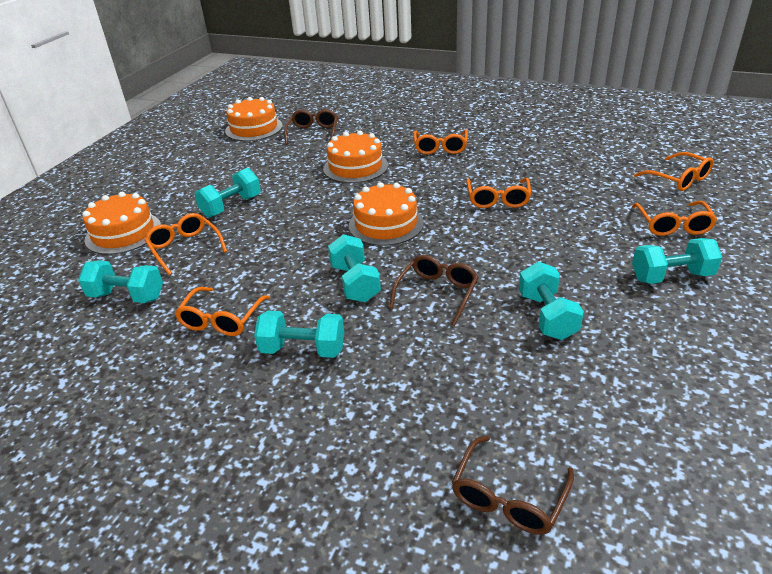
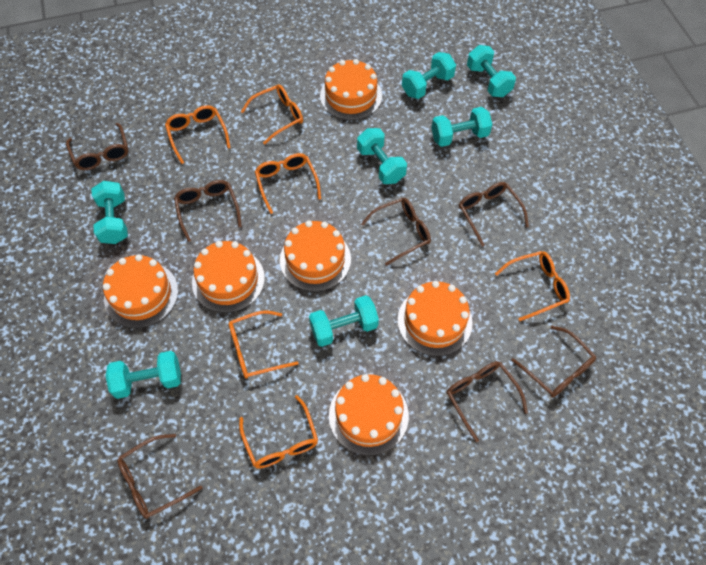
brown glasses: [284,109,338,145] [389,255,479,326] [452,436,574,535] = 3 -> [66,123,128,170] [117,434,202,519] [174,180,242,242] [361,198,431,266] [446,361,528,442] [459,182,529,247] [511,326,596,397] = 7
orange cake: [82,192,161,255] [225,97,283,141] [323,131,388,183] [349,182,424,246] = 4 -> [103,254,178,328] [192,241,265,313] [280,221,351,291] [320,59,382,120] [329,374,409,455] [398,281,473,356] = 6
turquoise dumbbell: [78,260,163,303] [194,168,261,217] [254,310,344,358] [328,234,381,302] [519,262,584,340] [632,238,722,284] = 6 -> [91,181,128,244] [106,351,181,399] [309,295,379,347] [357,128,407,184] [402,52,456,99] [431,107,492,147] [467,45,516,97] = 7

